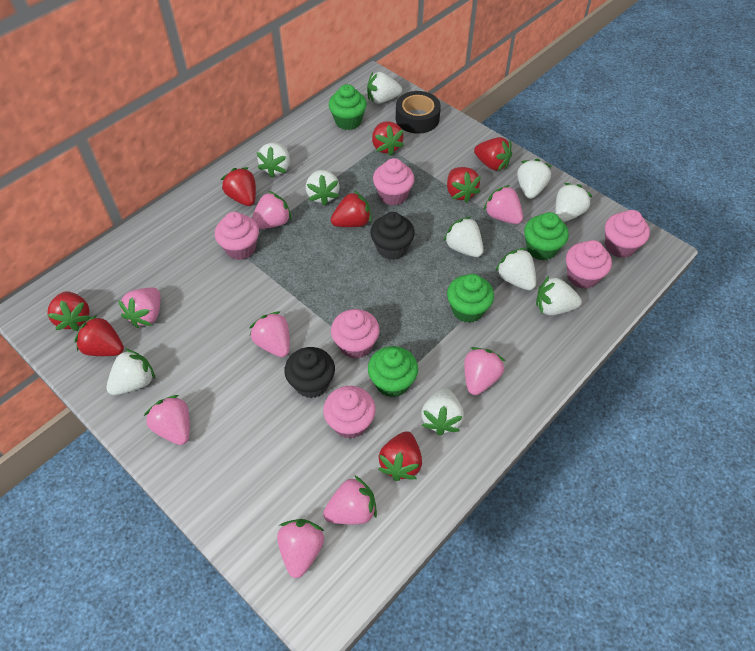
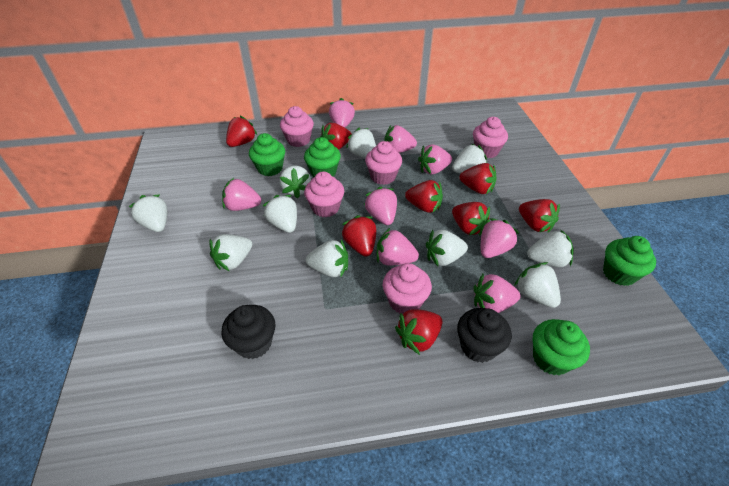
black tape: [396,91,441,134] = 1 -> none = 0
pink cupcake: [215,212,259,260] [323,386,376,439] [331,309,380,359] [373,158,415,206] [566,240,612,289] [605,210,650,258] = 6 -> [280,106,314,147] [304,171,344,217] [365,141,402,185] [383,263,432,314] [473,117,508,158] = 5

